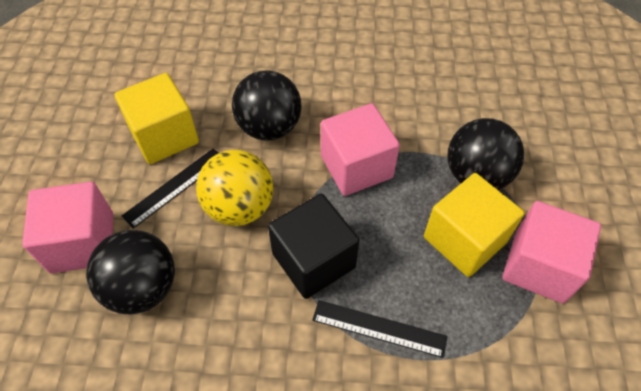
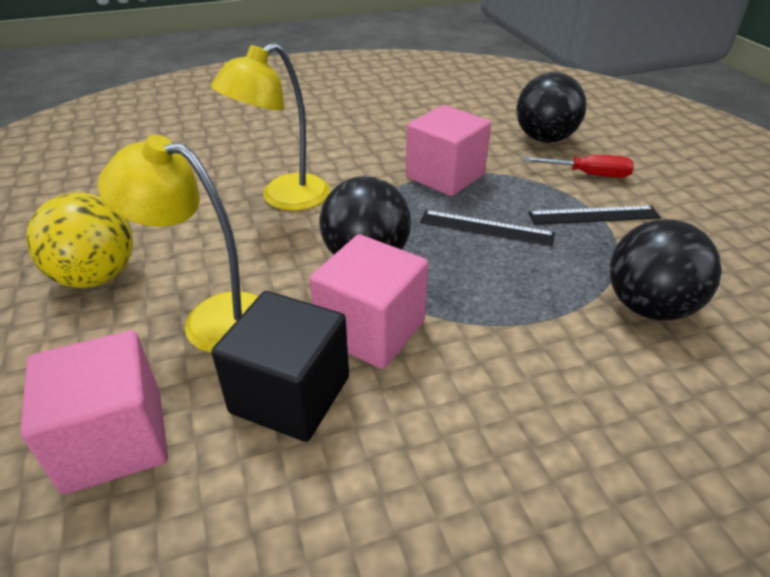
red screwdriver: none = 0 -> [523,155,634,178] = 1
yellow cube: [115,73,199,164] [424,173,525,277] = 2 -> none = 0
yellow lamp: none = 0 -> [98,135,258,353] [211,43,330,211] = 2

